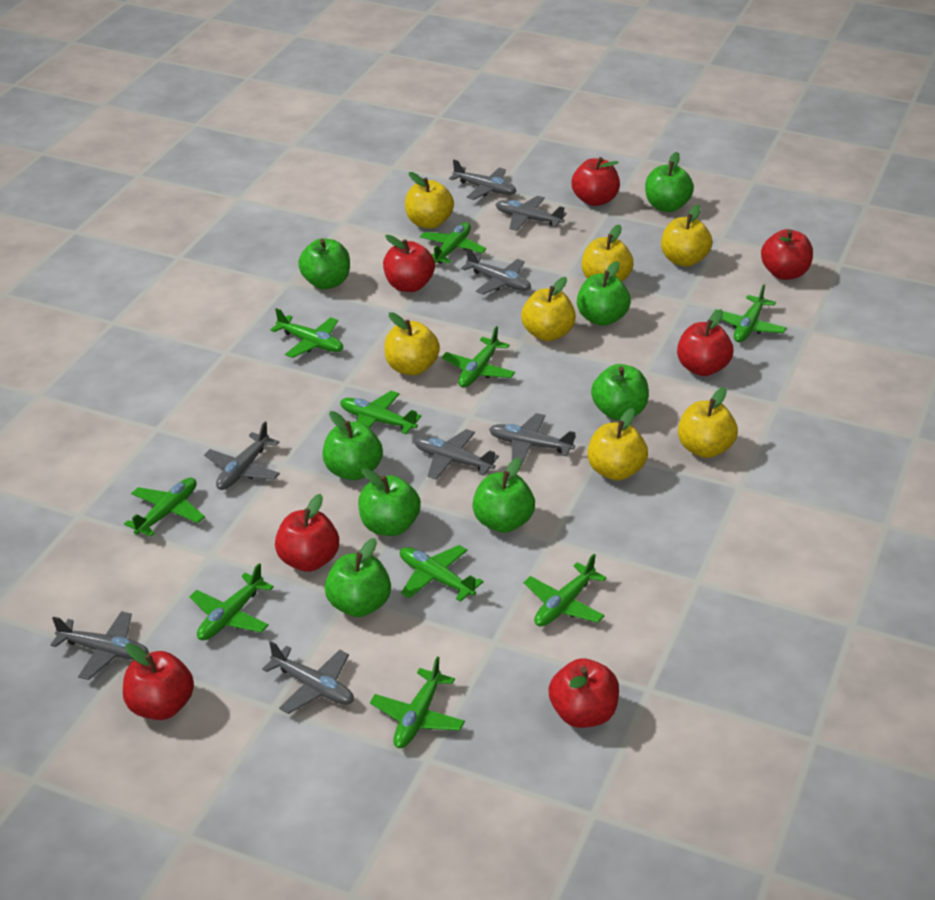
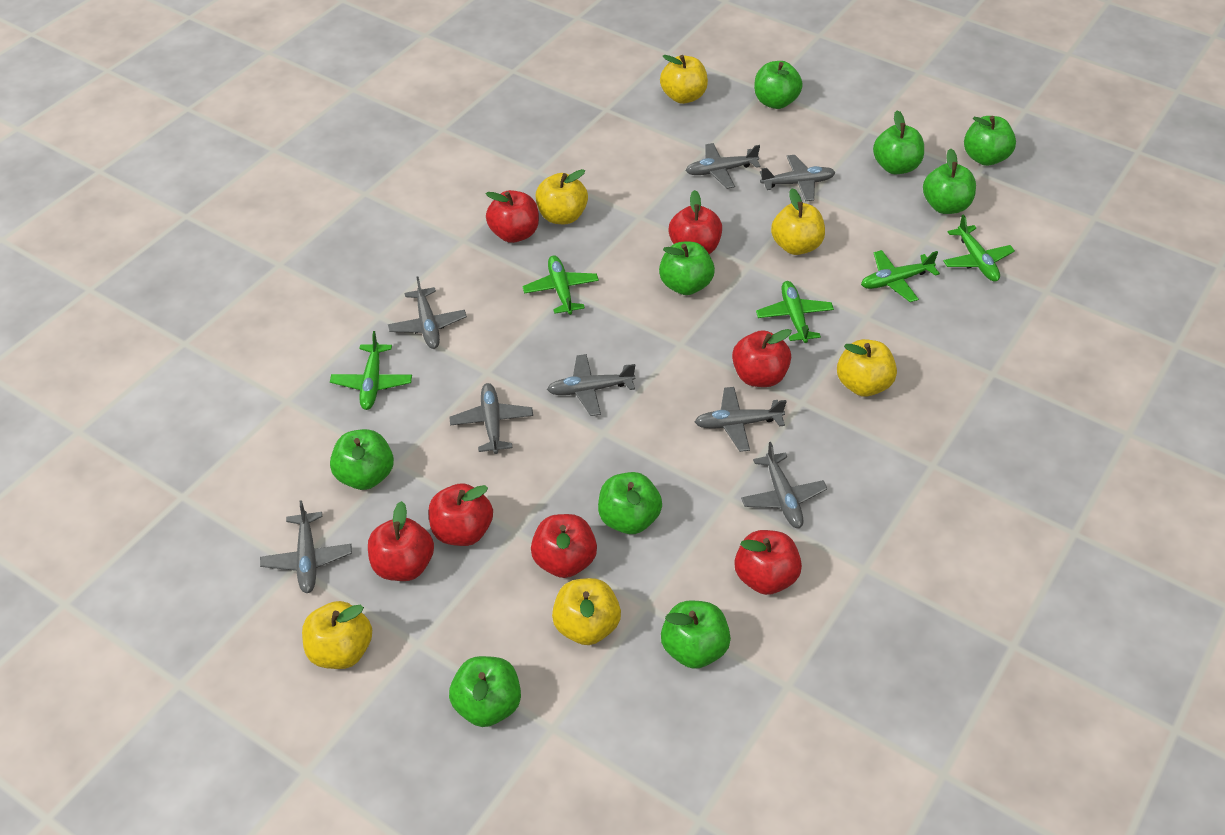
green apple: [298,238,350,289] [323,411,383,480] [325,538,391,617] [358,468,421,536] [472,458,535,533] [577,261,631,326] [591,364,649,420] [645,152,694,212] = 8 -> [330,429,394,490] [449,656,521,727] [598,472,662,534] [659,242,715,295] [661,600,731,669] [754,61,803,109] [873,110,924,174] [923,148,976,214] [964,116,1016,166] = 9
green plane: [124,478,205,537] [190,563,274,640] [270,308,343,358] [340,391,422,434] [370,657,465,748] [400,545,484,602] [420,222,486,264] [442,326,515,387] [524,554,607,627] [713,284,786,342] = 10 -> [330,331,412,410] [522,255,599,315] [756,281,834,343] [861,250,940,302] [943,214,1015,282] = 5
yellow apple: [384,312,440,376] [405,172,454,229] [521,277,576,341] [582,224,634,281] [588,408,648,481] [661,204,712,267] [678,387,738,458] = 7 -> [302,601,372,669] [535,169,588,224] [552,578,621,645] [660,55,708,104] [771,188,825,255] [837,339,897,397] = 6

